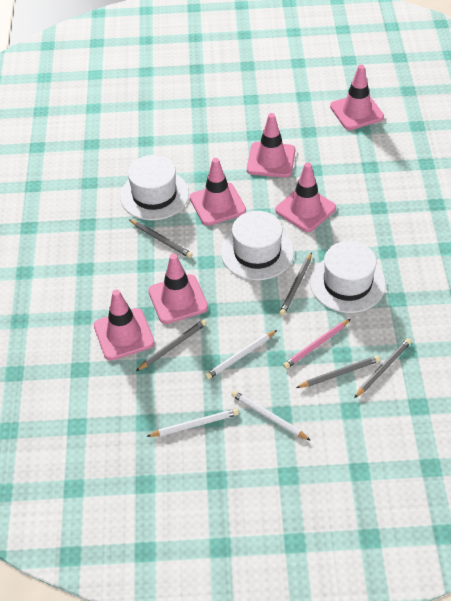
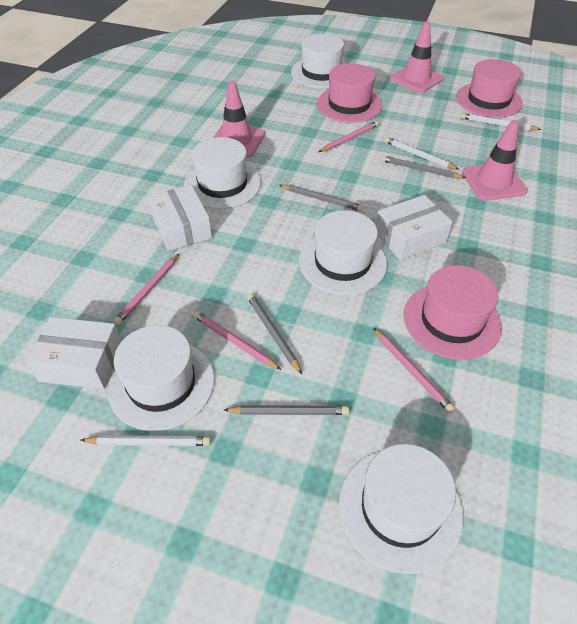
grey pencil: [129,219,193,258] [136,320,207,371] [279,252,312,316] [296,355,380,388] [354,338,411,398] = 5 -> [224,405,349,415] [247,293,302,374] [279,185,364,212] [381,155,465,179] = 4
pink hat: none = 0 -> [317,63,383,123] [404,265,502,360] [456,59,523,118] = 3
pink pencil: [283,319,351,369] = 1 -> [114,254,179,325] [193,311,281,370] [319,121,379,152] [373,328,455,413] = 4
pink traffic cone: [94,289,155,361] [148,254,208,324] [190,158,246,226] [247,113,295,178] [275,162,336,232] [330,65,384,130] = 6 -> [213,81,265,158] [390,21,444,93] [462,120,528,201] = 3
white box: none = 0 -> [26,317,122,389] [148,185,212,251] [376,195,452,260] = 3
white hat: [120,155,189,220] [221,211,294,280] [310,241,386,313] = 3 -> [108,325,215,431] [184,137,261,209] [291,34,346,88] [299,210,387,295] [339,444,464,574] = 5

